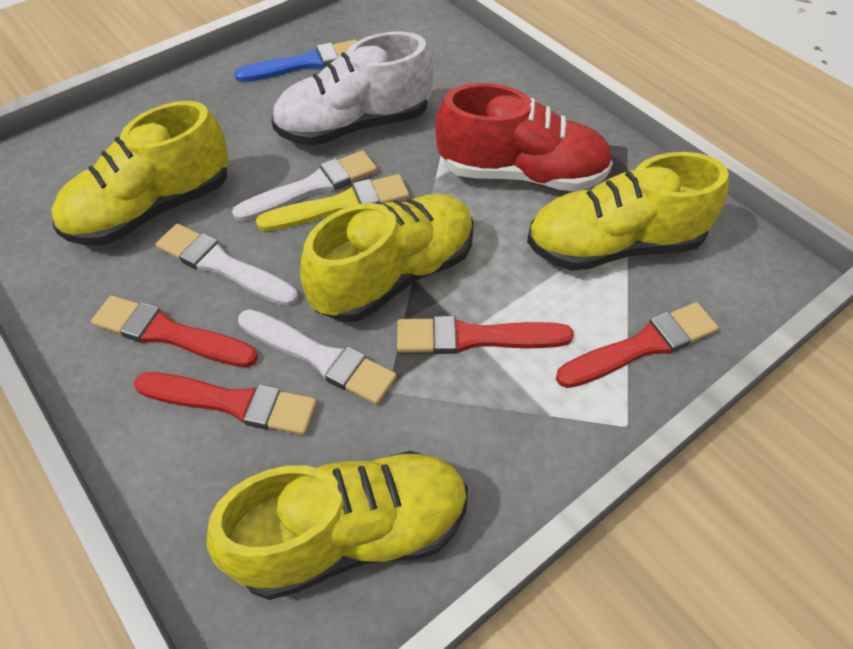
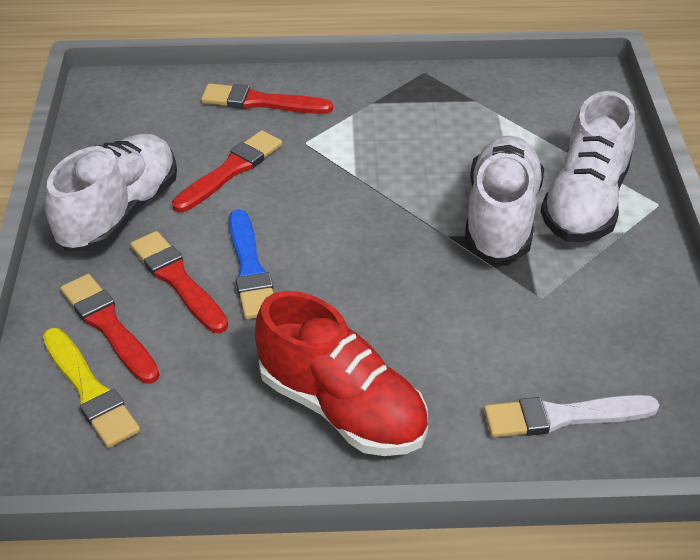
white brush: [156,224,298,307] [232,150,377,222] [238,309,397,405] = 3 -> [484,395,659,437] = 1
white shoe: [271,31,433,146] = 1 -> [45,133,177,251] [465,136,544,262] [541,91,636,242] = 3
yellow shoe: [51,101,229,246] [206,451,468,600] [300,194,474,322] [527,152,729,271] = 4 -> none = 0

